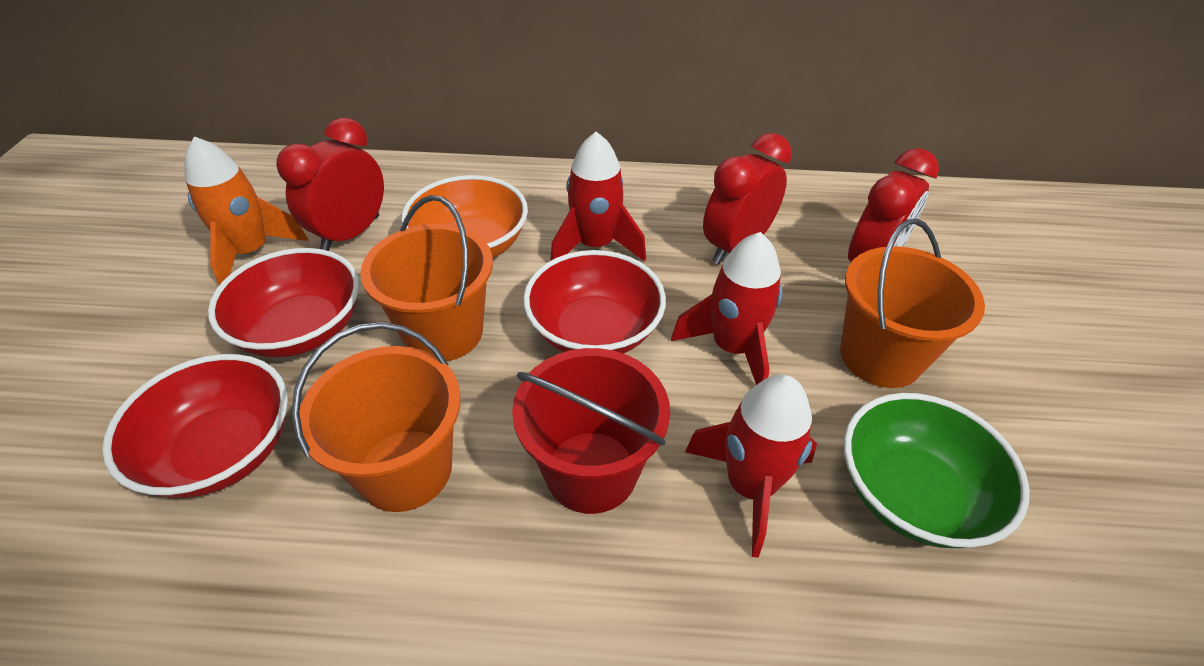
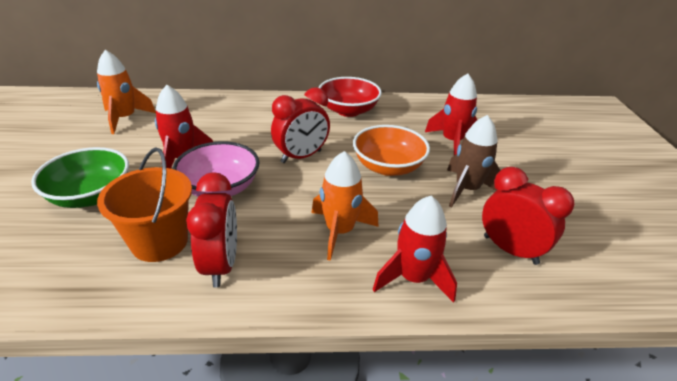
brown rocket: none = 0 -> [447,115,501,207] = 1
orange bucket: [292,322,461,512] [360,195,493,361] [840,219,985,388] = 3 -> [97,147,192,262] = 1
orange rocket: [185,136,308,285] = 1 -> [97,50,156,134] [312,151,379,261] = 2
pink bowl: none = 0 -> [173,142,259,197] = 1
red bowl: [102,354,288,498] [208,248,359,358] [523,250,666,354] = 3 -> [319,77,382,117] = 1
red bucket: [512,348,670,514] = 1 -> none = 0

